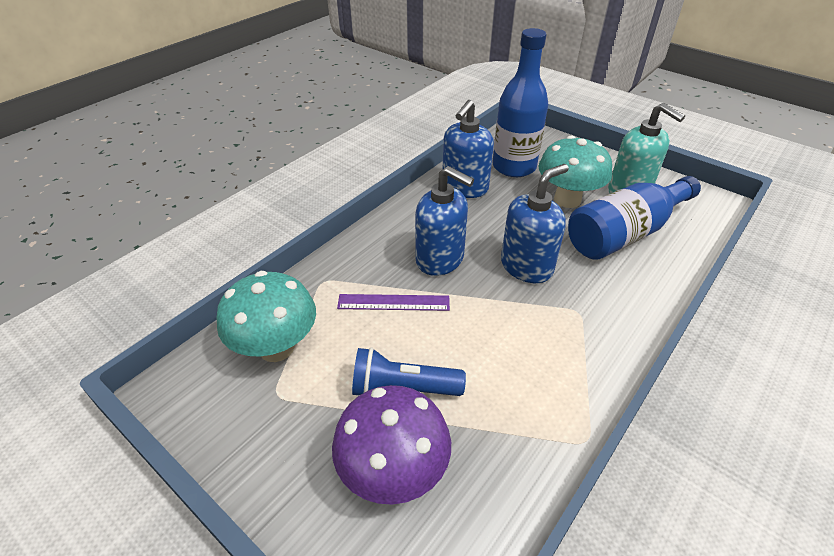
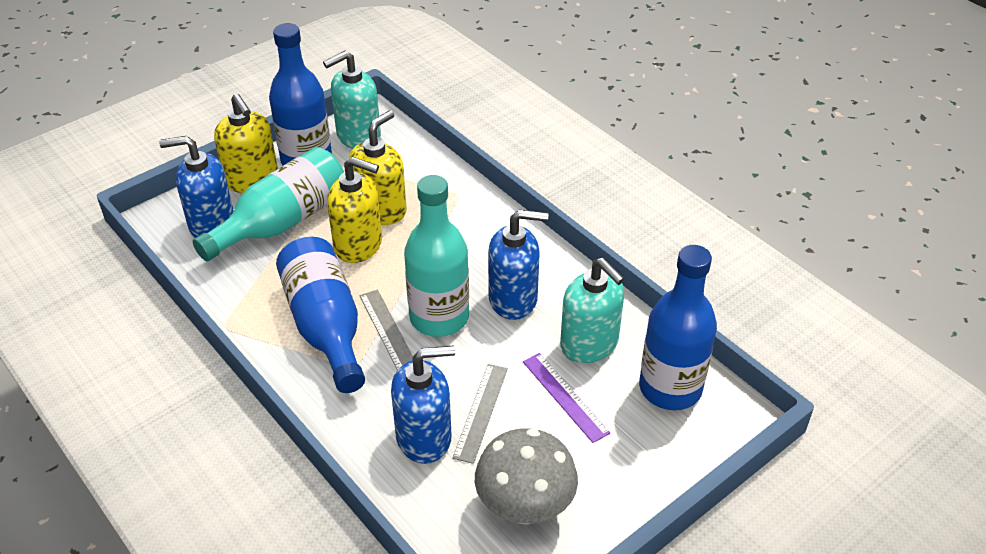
blue bottle: [492,28,548,177] [568,176,701,260] = 2 -> [269,23,332,165] [276,237,365,393] [639,245,717,410] = 3
blue flashlight: [352,347,466,396] = 1 -> none = 0
grey mushroom: none = 0 -> [475,428,578,525] = 1
grey ruler: none = 0 -> [360,289,413,370] [452,364,508,464] = 2
purple mushroom: [332,385,451,505] = 1 -> none = 0
turquoise bottle: none = 0 -> [193,147,344,262] [404,175,469,337] = 2
turquoise mushroom: [216,271,316,362] [539,136,612,208] = 2 -> none = 0
turquoise soap dispenser: [608,103,685,194] = 1 -> [323,51,381,149] [560,258,625,363] = 2
yellow soap dispenser: none = 0 -> [214,94,278,193] [327,157,382,263] [349,110,407,225] = 3

